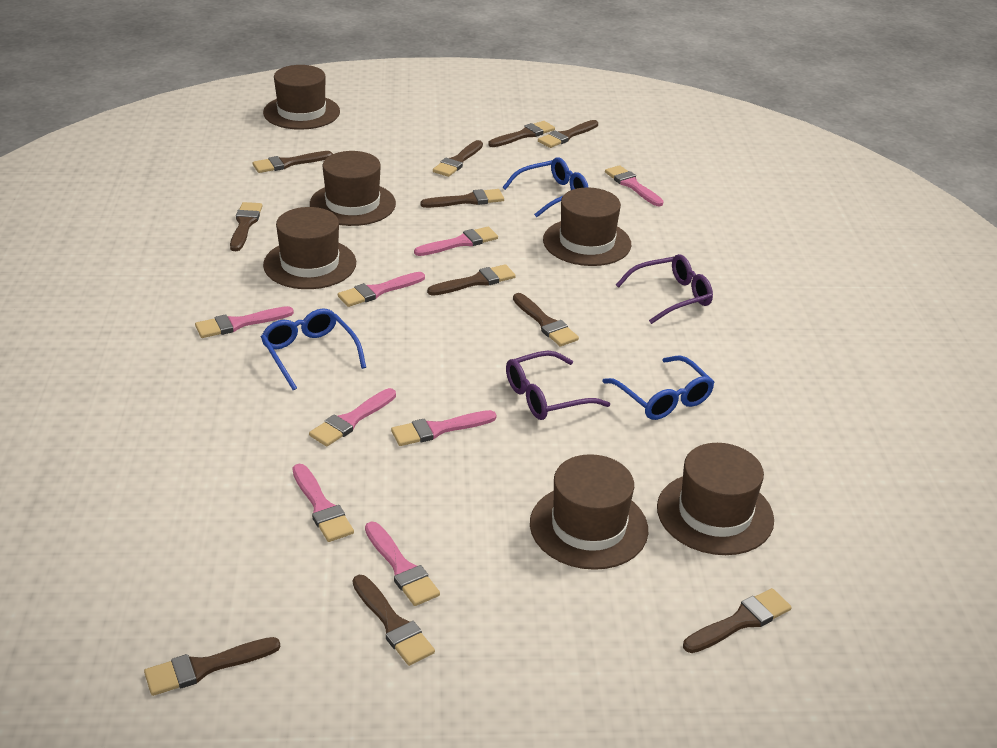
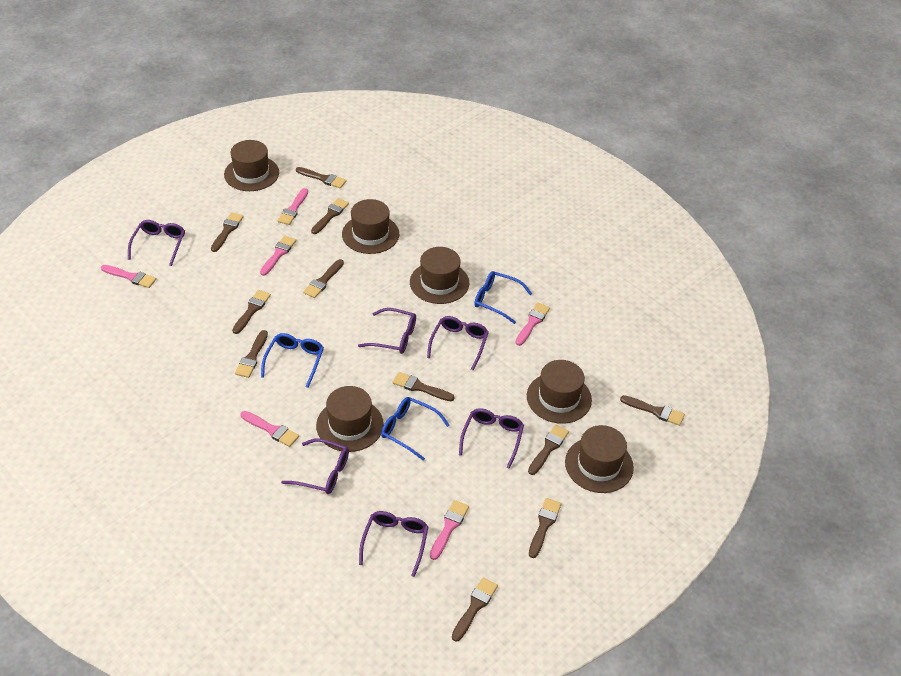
pink brush: [195,306,294,338] [292,464,354,542] [309,388,396,447] [338,272,425,307] [365,522,440,606] [391,410,497,446] [414,227,498,256] [605,165,664,206] = 8 -> [101,265,156,288] [240,411,299,447] [260,236,296,276] [277,188,308,225] [430,500,469,560] [515,303,550,346] = 6
purple glasses: [506,351,610,420] [616,254,713,324] = 2 -> [128,220,185,266] [281,438,349,494] [358,308,416,354] [359,511,429,577] [427,316,489,371] [459,408,524,469] = 6

